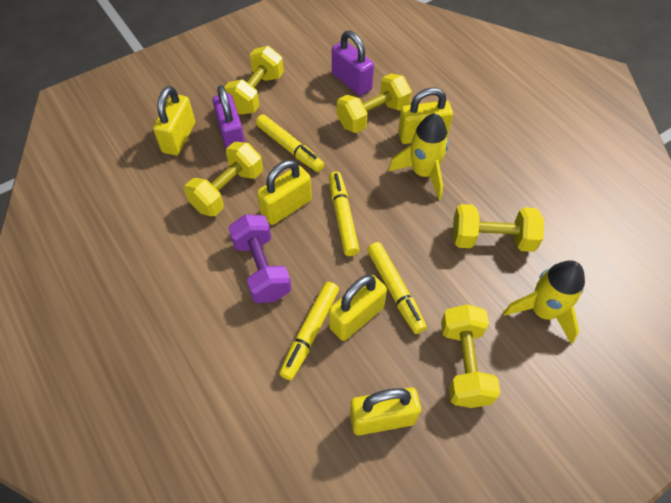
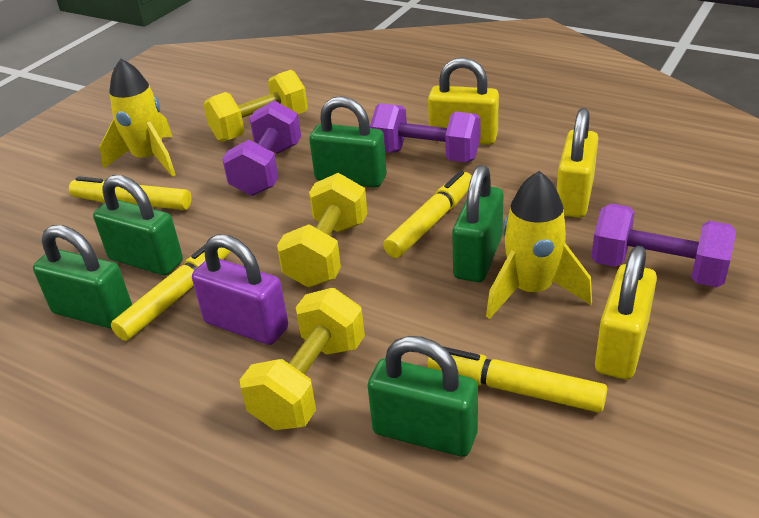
green padlock: none = 0 -> [33,225,132,329] [93,175,183,275] [309,96,387,188] [368,336,478,457] [452,165,504,282] = 5
purple dumbbell: [228,214,291,303] = 1 -> [222,100,301,196] [370,103,481,162] [591,203,736,287] = 3
purple padlock: [213,85,245,149] [332,31,374,96] = 2 -> [192,234,288,345] = 1
yellow dumbbell: [184,142,263,216] [224,46,284,115] [337,73,412,133] [441,304,501,408] [453,204,544,252] = 5 -> [203,70,308,142] [240,288,365,430] [277,173,367,287] = 3
yellow padlock: [153,86,195,155] [257,160,312,225] [329,275,387,341] [350,388,421,435] [398,87,453,144] = 5 -> [428,57,499,145] [557,108,598,218] [595,246,657,380] = 3

